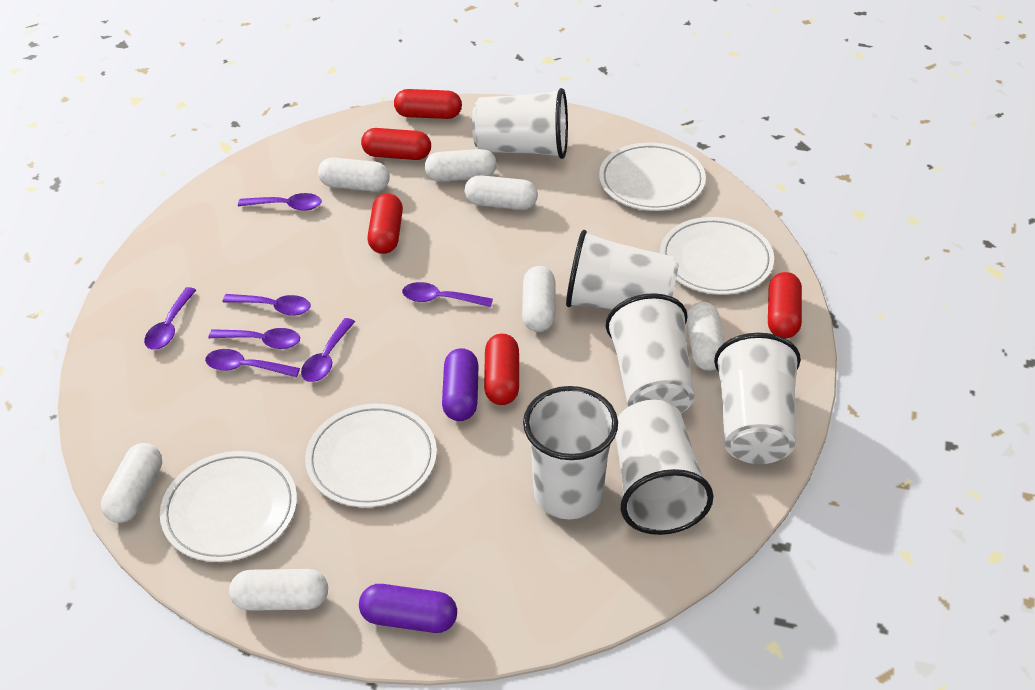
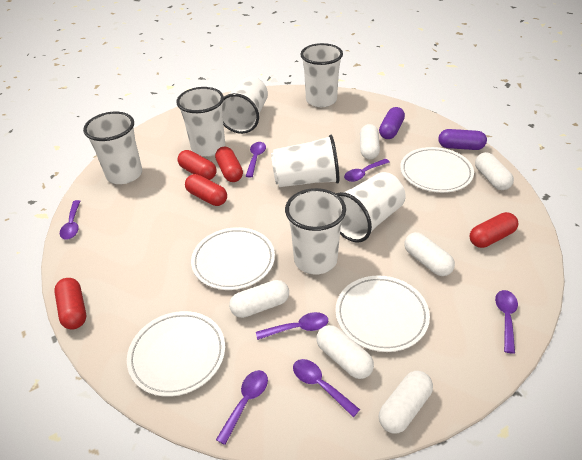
white capsule: [101,443,162,523] [229,569,328,611] [318,158,390,191] [425,149,497,182] [464,175,538,210] [522,266,555,332] [687,302,725,371] = 7 -> [229,280,289,318] [316,325,374,379] [360,124,380,159] [379,371,433,434] [404,232,455,276] [475,152,514,190] = 6
white cup: [472,88,568,159] [523,386,618,519] [566,230,679,309] [606,293,695,413] [616,400,714,535] [714,333,801,464] = 6 -> [83,112,142,184] [176,87,225,157] [222,77,268,134] [271,135,339,187] [285,188,346,275] [300,43,343,107] [336,172,405,243] = 7

